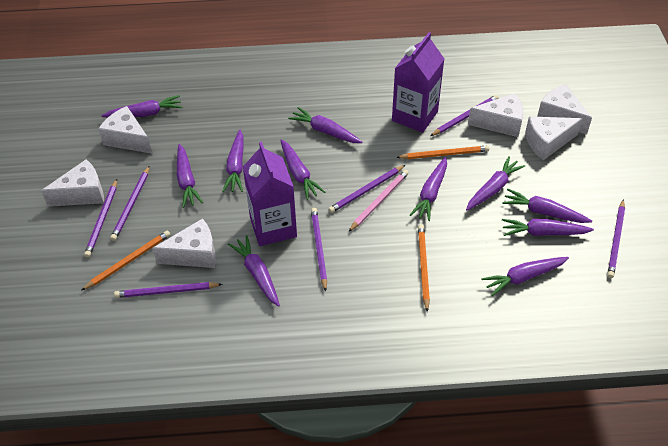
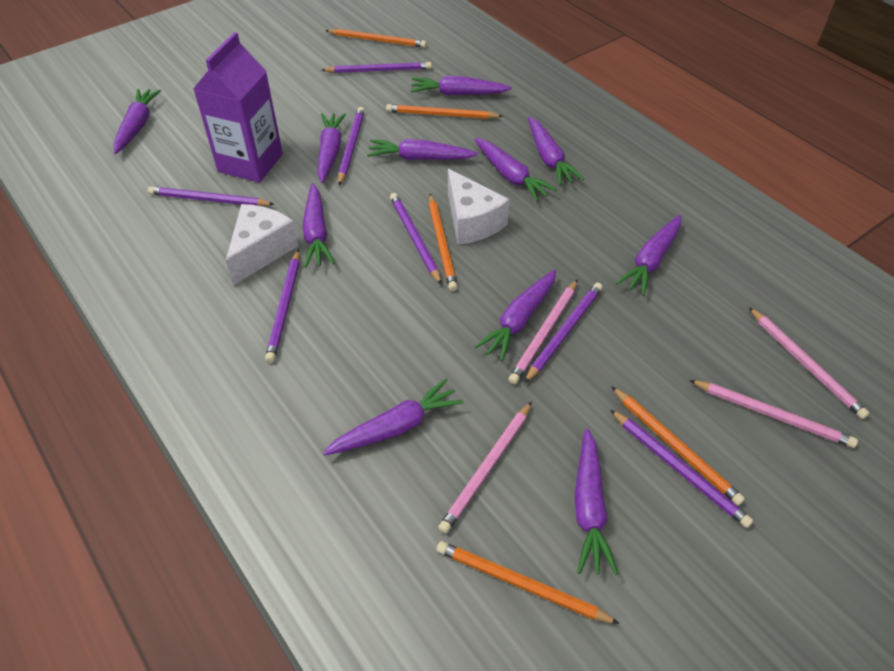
orange pencil: [81,231,170,291] [396,146,489,159] [418,225,430,312] = 3 -> [325,29,427,48] [386,104,503,119] [429,194,458,291] [437,541,620,624] [611,386,745,506] = 5
pink pencil: [348,170,409,232] = 1 -> [438,402,532,533] [508,279,578,384] [689,380,858,448] [749,307,870,419] = 4
purple carton: [243,142,297,246] [392,32,444,133] = 2 -> [193,32,283,183] = 1
white cheese: [41,159,104,207] [98,106,152,154] [152,218,216,268] [468,93,523,137] [525,116,582,160] [537,84,592,135] = 6 -> [226,204,298,285] [448,169,509,245] = 2

